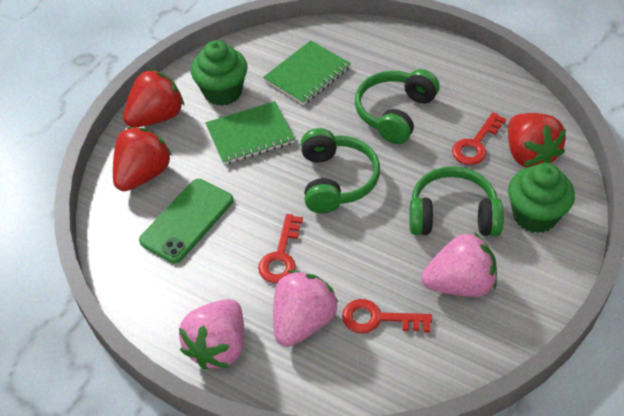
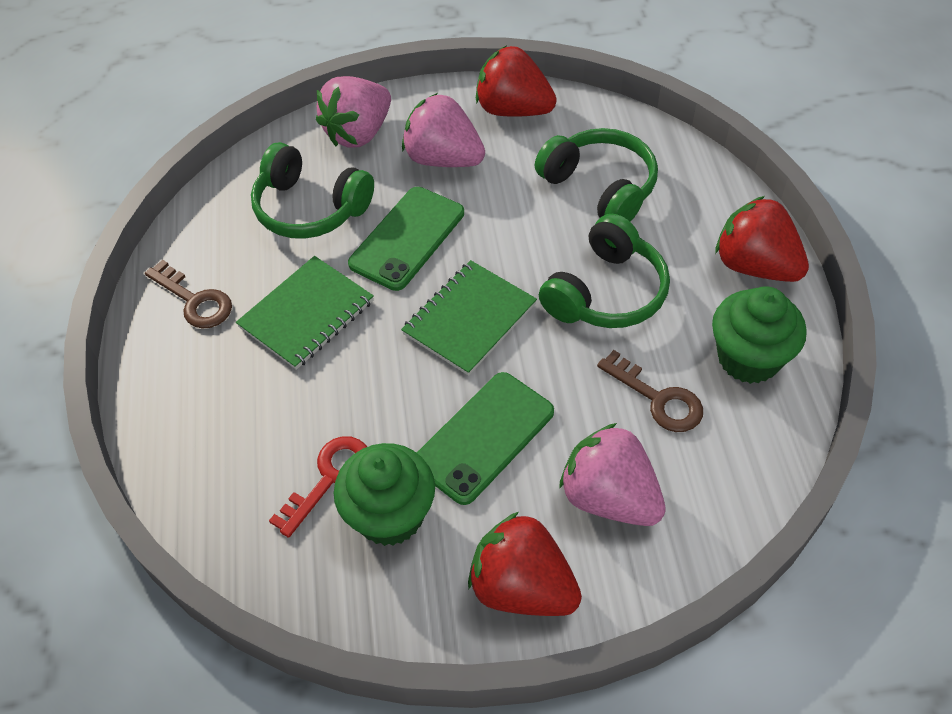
brown key: none = 0 -> [145,260,232,329] [597,350,703,432] = 2
green phone: [139,179,233,263] = 1 -> [348,187,464,291] [417,372,554,505] = 2
red key: [258,214,303,283] [342,299,432,333] [452,112,506,165] = 3 -> [269,436,367,538] = 1

